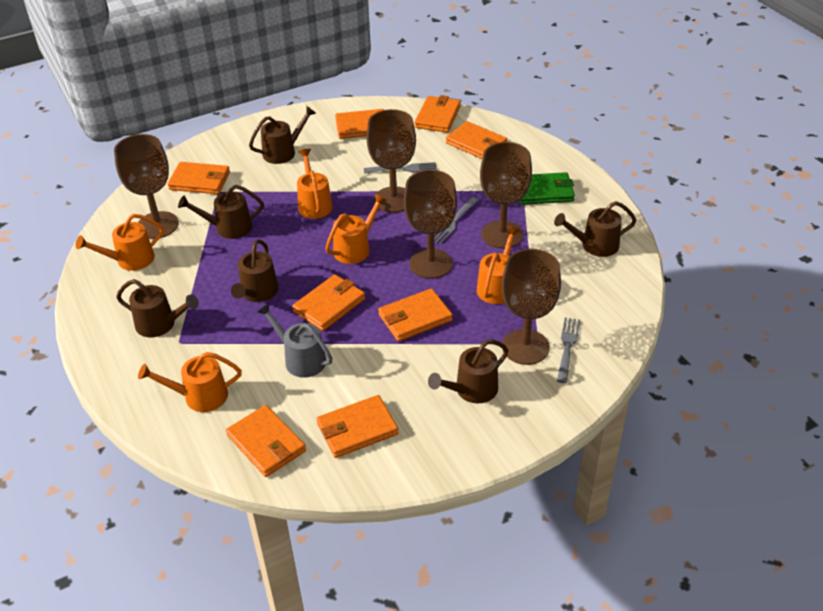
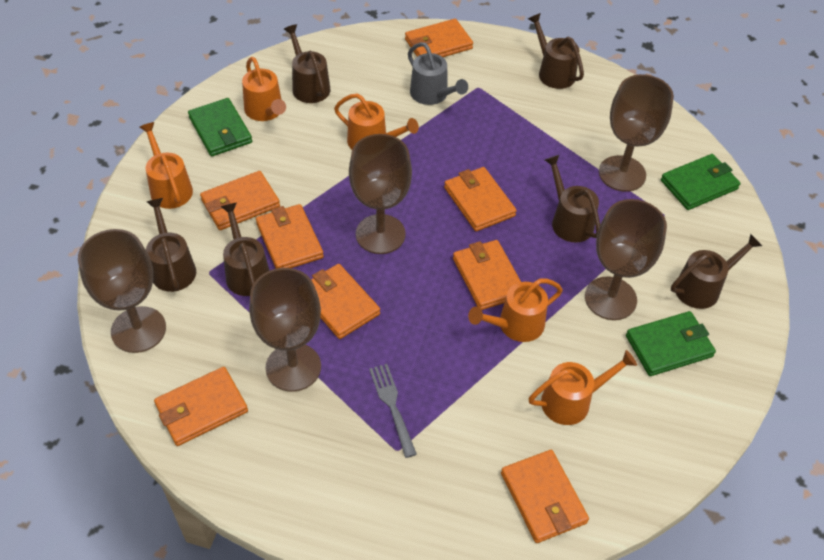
green wallet: [519,172,575,205] = 1 -> [188,98,252,156] [626,311,716,376] [661,154,740,210] = 3
grey fork: [364,162,437,173] [434,197,479,244] [557,317,580,383] = 3 -> [369,364,417,458] = 1

